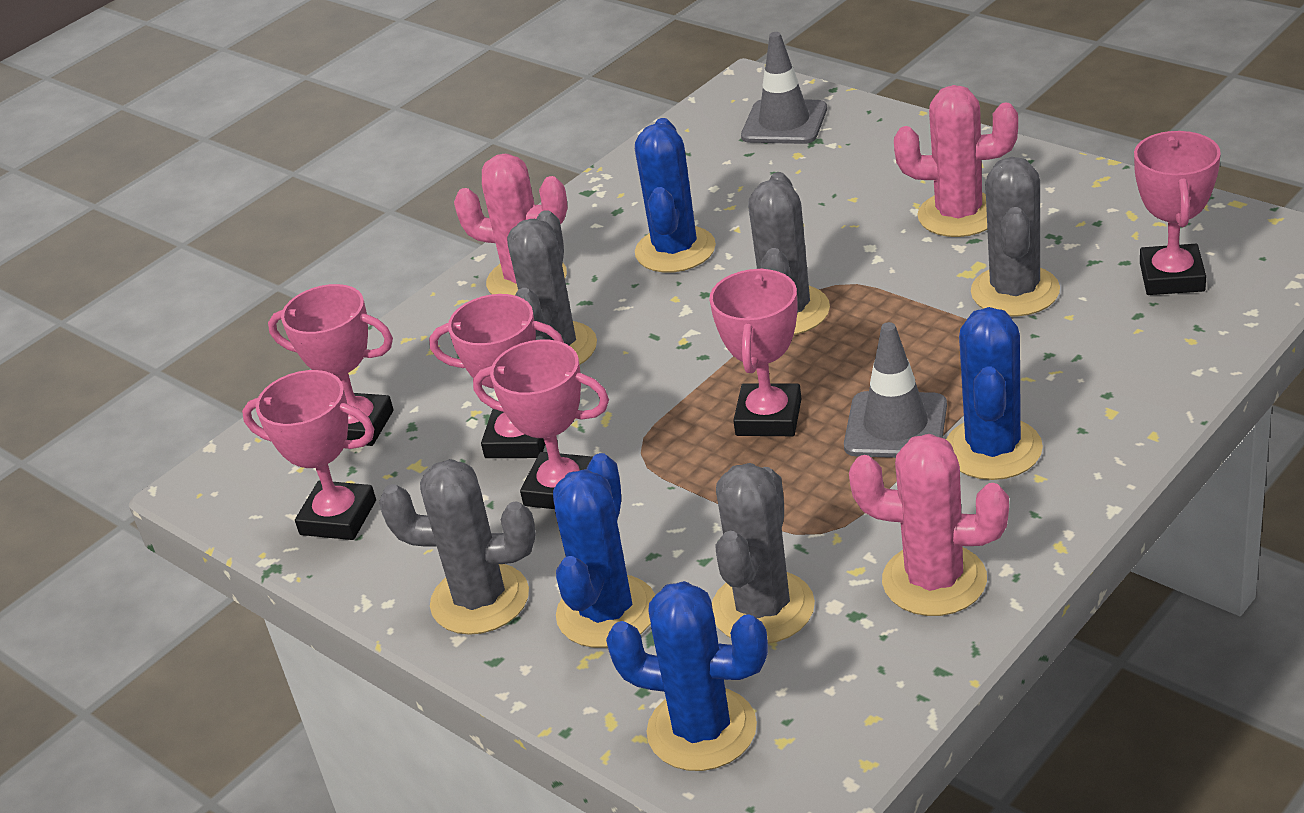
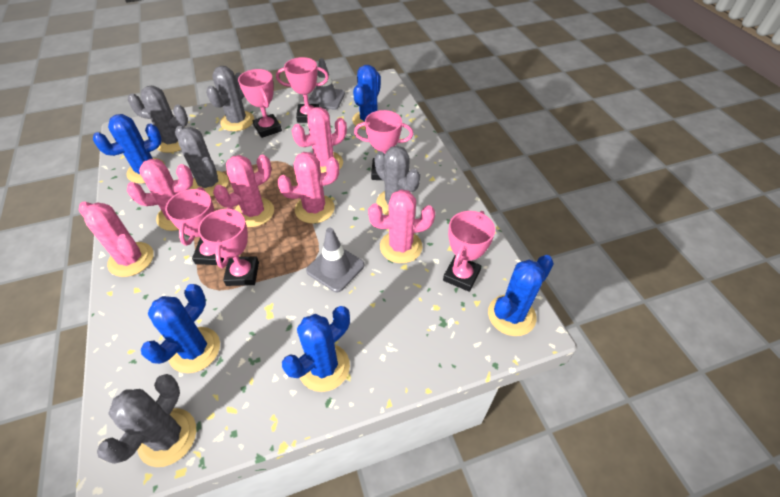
blue cactus: [553,453,655,648] [606,581,768,771] [635,118,716,272] [946,307,1043,480] = 4 -> [93,114,165,183] [141,284,220,373] [282,306,350,392] [352,65,381,130] [488,255,554,336] = 5
pink cactus: [454,154,568,295] [849,434,1009,616] [894,85,1018,237] = 3 -> [79,201,154,277] [127,159,193,231] [213,155,274,227] [277,152,339,224] [292,107,347,173] [368,189,435,263] = 6

